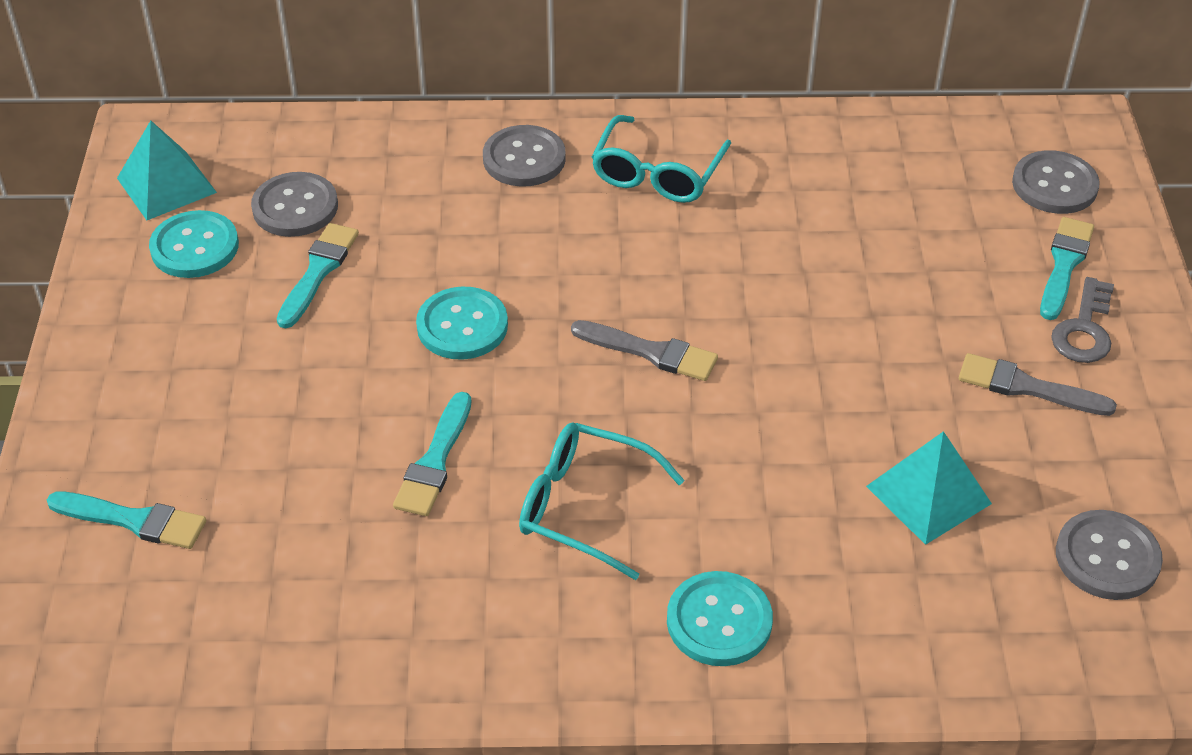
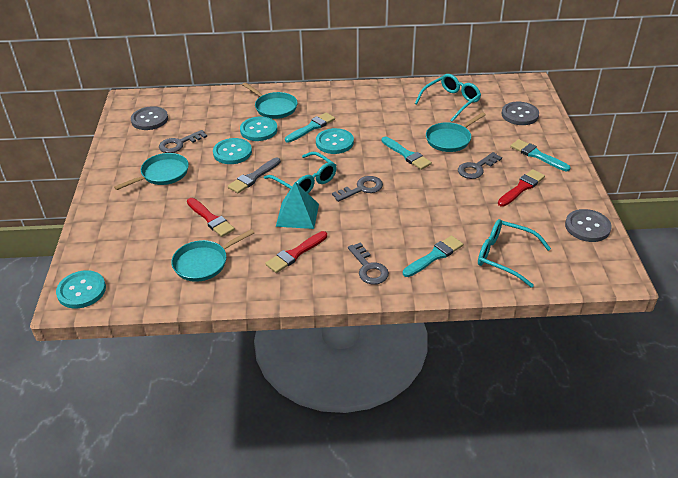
grey brush: [571,320,718,381] [959,353,1117,416] = 2 -> [228,157,281,193] = 1
grey button: [251,172,338,237] [483,125,566,187] [1012,150,1100,214] [1056,510,1163,600] = 4 -> [131,106,168,130] [501,102,539,125] [565,209,612,242] = 3
grey key: [1051,277,1114,363] = 1 -> [159,130,207,153] [332,176,383,202] [348,242,389,284] [458,152,502,179] = 4
red brush: none = 0 -> [187,198,235,237] [265,231,327,273] [498,169,545,207] = 3
turquoise button: [149,210,239,278] [416,287,508,360] [667,571,773,666] = 3 -> [56,270,106,308] [213,138,252,164] [240,117,277,141] [316,128,354,154] = 4
turquoise glasses: [519,423,685,580] [592,115,731,203] = 2 -> [264,152,337,193] [415,74,481,122] [478,219,551,288] = 3
turquoise pan: none = 0 -> [114,153,189,190] [171,229,254,282] [242,82,298,119] [426,112,486,152] = 4
turquoise pyramid: [117,121,217,220] [866,431,992,545] = 2 -> [276,182,319,229] = 1

